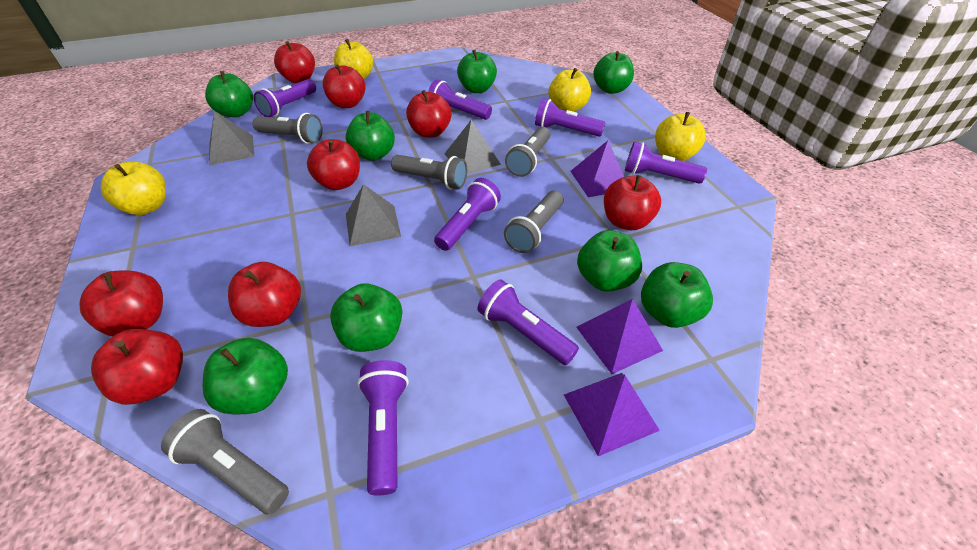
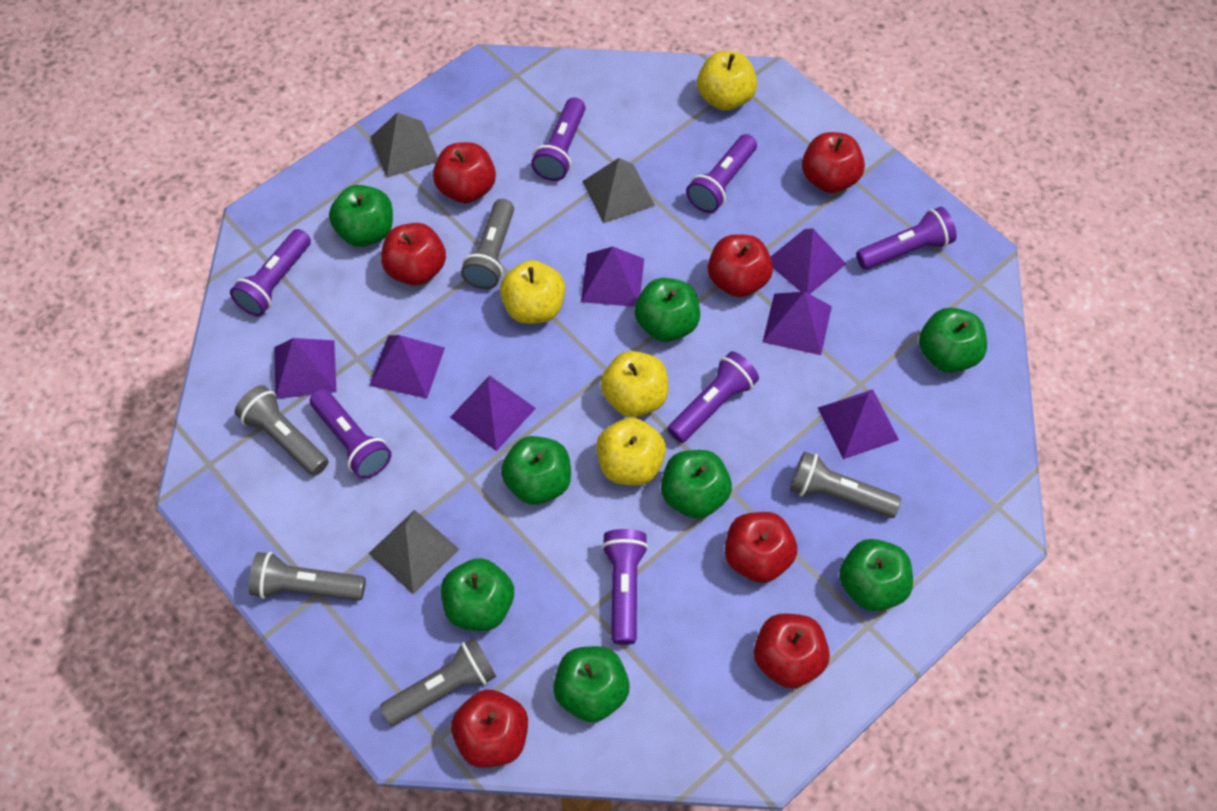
purple pyramid: [564,373,660,456] [571,141,624,197] [576,299,663,374] = 3 -> [274,338,337,399] [369,335,445,398] [450,375,536,451] [581,247,644,307] [763,292,832,355] [771,228,846,294] [818,389,899,459] = 7
red apple: [79,270,163,336] [91,329,183,405] [228,262,301,327] [274,41,315,83] [307,139,360,190] [323,64,366,108] [406,90,451,137] [604,175,661,230] = 8 -> [381,223,446,286] [433,142,496,203] [451,690,528,768] [708,234,773,297] [725,512,797,583] [754,614,830,688] [802,132,865,193] = 7

